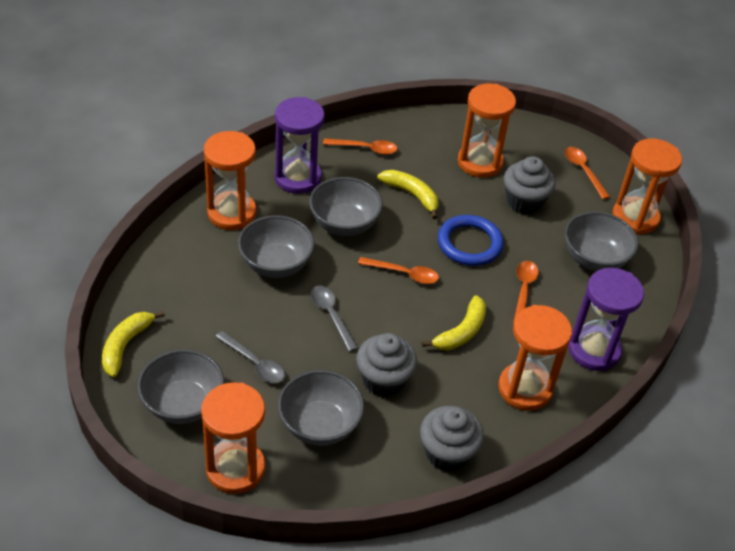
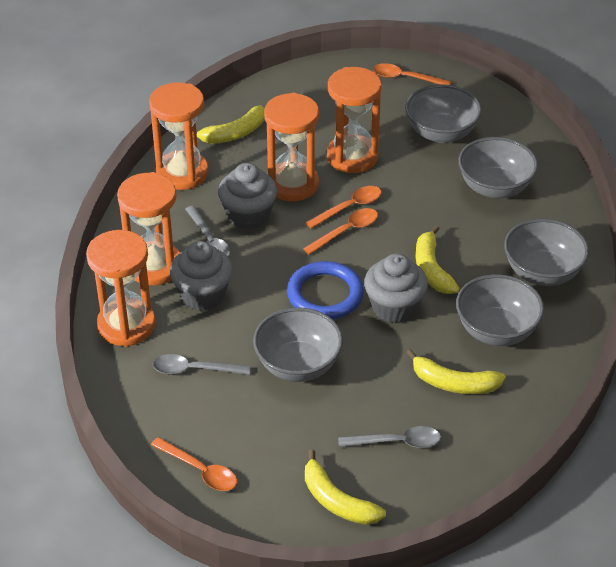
grey spoon: [215,331,285,383] [311,286,358,352] = 2 -> [153,354,251,375] [185,206,230,257] [338,426,441,448] = 3
purple hourglass: [274,97,325,194] [568,268,644,371] = 2 -> none = 0
yellow banana: [102,311,165,377] [377,170,439,219] [421,295,486,350] = 3 -> [196,105,265,144] [305,450,386,525] [406,349,506,394] [415,225,460,294] = 4

